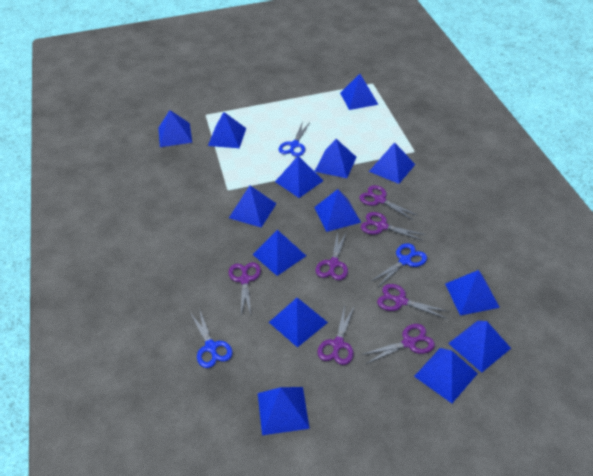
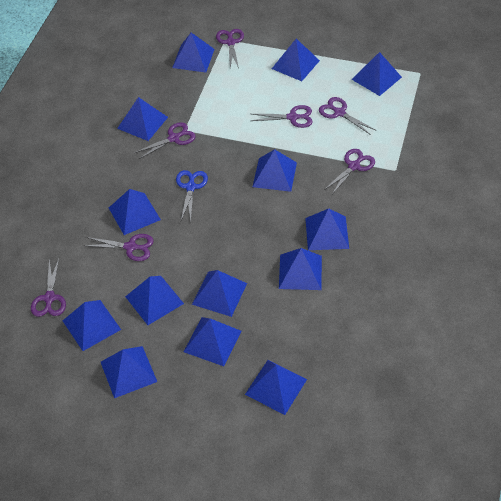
blue scissors: [191,311,232,368] [279,122,309,157] [370,243,427,287] = 3 -> [176,170,208,221] = 1

